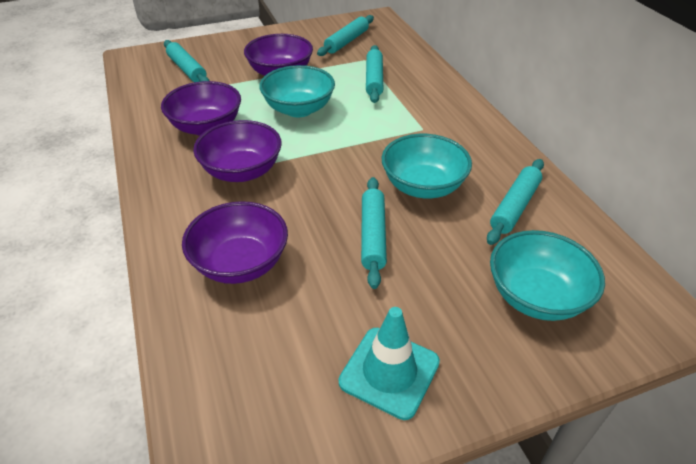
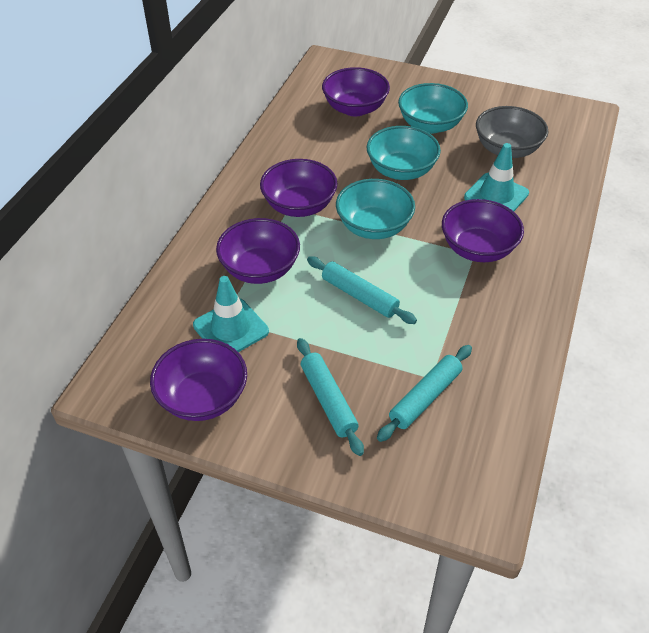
grey bowl: none = 0 -> [476,106,548,158] = 1
purple bowl: [161,81,241,136] [182,201,288,284] [193,120,282,182] [244,34,313,76] = 4 -> [150,339,247,421] [216,218,300,284] [260,159,338,217] [322,67,390,116] [442,199,524,262] = 5
turquoise rolling pin: [164,40,210,82] [317,15,374,56] [361,177,387,289] [366,45,383,103] [487,159,544,245] = 5 -> [297,338,364,456] [307,256,417,324] [377,345,472,442] = 3
turquoise traffic cone: [339,307,440,420] = 1 -> [193,276,269,352] [464,143,529,211] = 2

